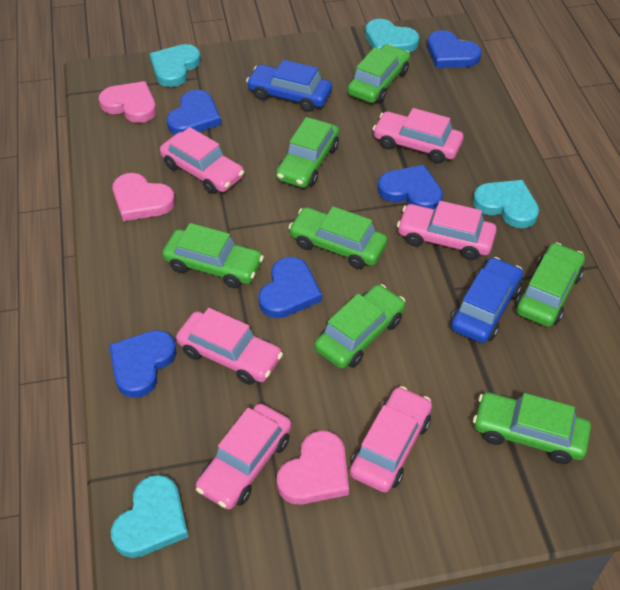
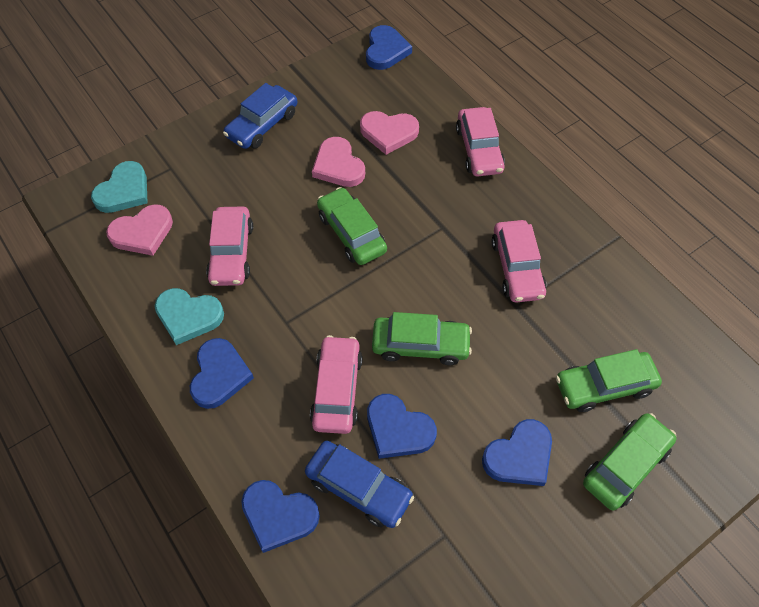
green car: [162,223,264,288] [276,117,339,188] [288,206,387,269] [314,284,405,369] [348,44,410,103] [473,392,591,464] [516,242,585,327] = 7 -> [317,187,387,265] [372,312,472,365] [556,349,662,412] [583,413,677,510] = 4
pink car: [160,127,244,194] [176,308,283,385] [196,404,292,510] [350,386,432,492] [373,108,463,164] [397,201,497,260] = 6 -> [206,207,253,286] [310,335,362,434] [456,107,505,176] [492,220,547,303] = 4
turquoise heart: [111,475,188,558] [150,44,201,87] [365,19,419,52] [473,180,539,228] = 4 -> [91,161,148,213] [155,288,224,345] = 2

